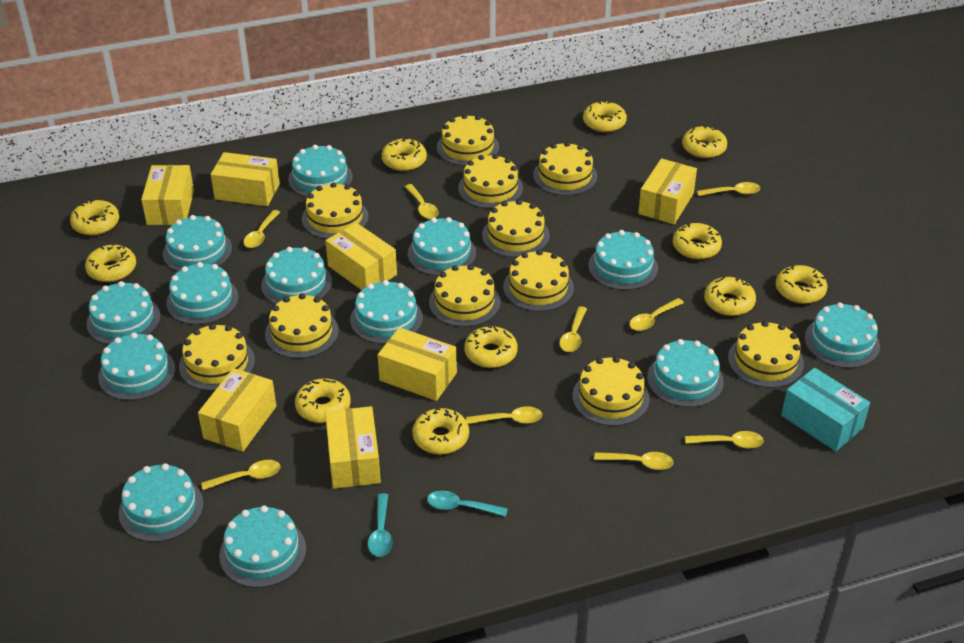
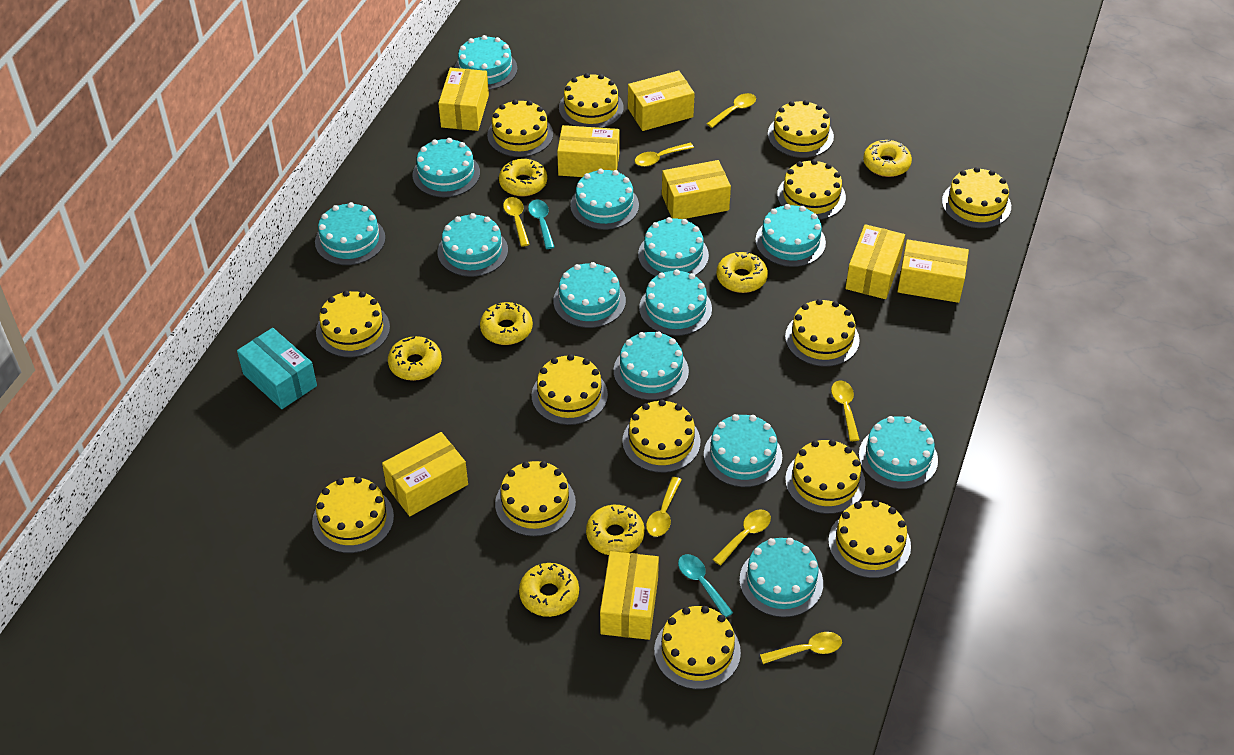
yellow box: [141,165,194,225] [198,368,276,452] [211,152,280,206] [325,223,397,290] [325,406,381,489] [378,327,457,401] [638,158,697,224] = 7 -> [382,432,468,516] [438,68,489,131] [557,125,619,177] [600,551,659,640] [628,71,695,131] [662,160,731,219] [845,224,905,299] [897,239,969,303] = 8
yellow cake: [179,324,255,391] [265,293,339,358] [302,182,369,239] [429,264,501,327] [437,114,499,166] [458,154,523,208] [482,200,550,257] [503,250,574,311] [533,142,597,196] [572,356,650,426] [728,321,804,388] = 11 -> [312,476,394,553] [316,291,390,357] [487,99,553,157] [495,461,576,537] [532,354,608,425] [559,73,624,128] [622,400,700,473] [654,606,741,689] [768,100,834,158] [777,159,846,220] [785,299,860,367] [785,439,865,514] [828,500,911,578] [942,167,1011,228] = 14
yellow donut: [70,200,119,236] [85,243,136,282] [295,378,351,423] [382,138,427,171] [412,408,469,455] [464,326,518,368] [583,101,627,133] [673,223,722,260] [682,125,727,158] [704,277,756,316] [776,265,827,304] = 11 -> [388,336,442,381] [480,302,533,345] [499,159,547,197] [519,563,579,617] [586,505,644,555] [716,251,768,293] [863,140,912,177] = 7
yellow spoon: [201,460,280,490] [243,210,280,248] [405,184,439,219] [466,406,542,424] [559,306,587,352] [594,452,674,470] [629,298,684,331] [685,431,764,449] [697,182,760,196] = 9 -> [503,197,530,247] [635,143,694,167] [646,477,682,537] [707,93,756,128] [713,509,771,566] [760,632,842,664] [831,380,860,441] = 7

